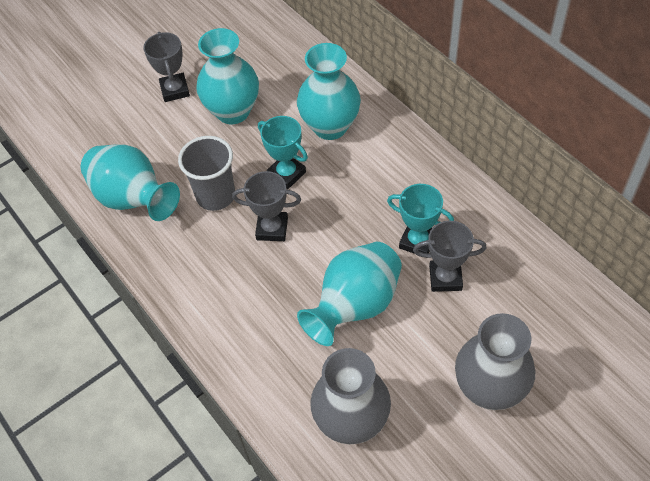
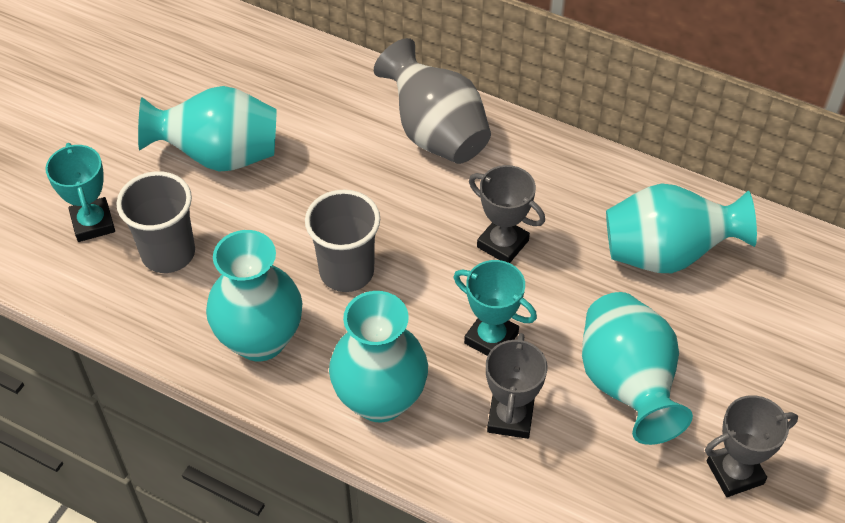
grey cup: [178,136,235,211] = 1 -> [116,171,195,273] [305,190,380,292] = 2
grey vase: [310,348,391,444] [455,313,535,410] = 2 -> [374,38,491,164] = 1
turquoise vase: [81,144,180,221] [196,28,259,124] [297,43,361,140] [297,242,402,346] = 4 -> [138,86,277,172] [206,230,302,361] [329,291,428,422] [582,292,693,445] [606,183,757,273] = 5

